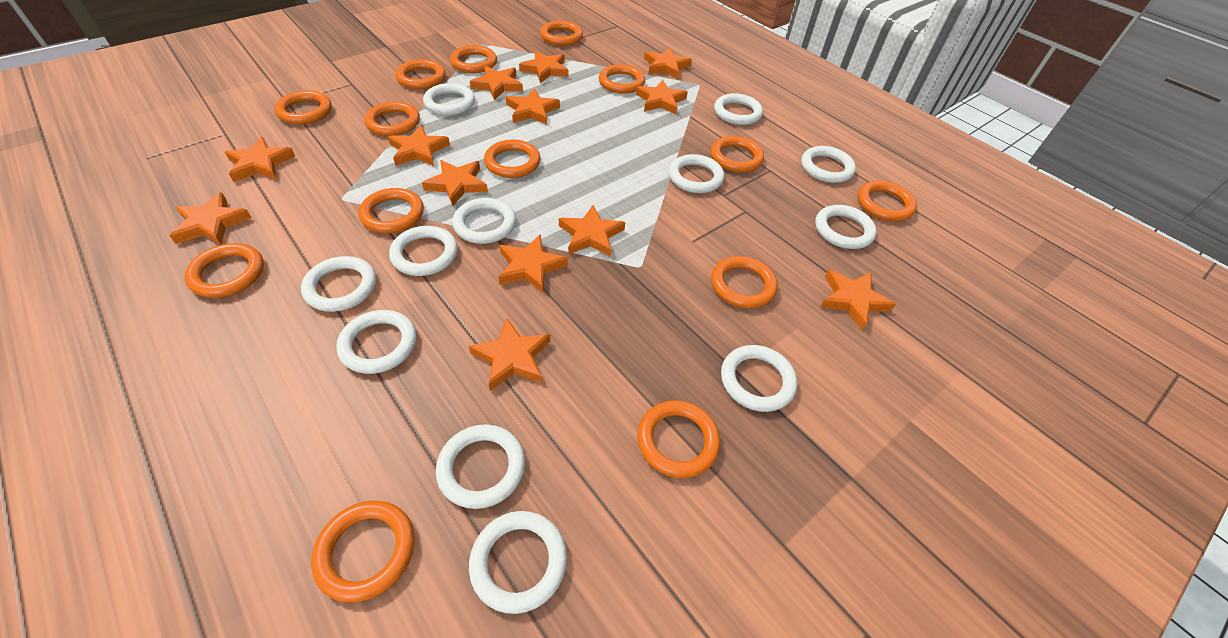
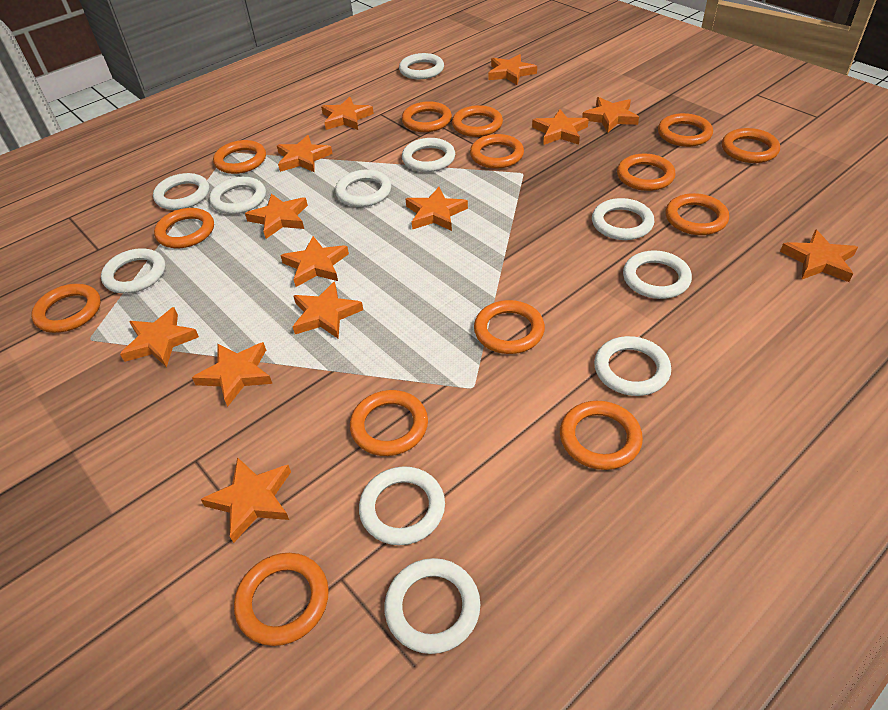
white ring: [301,256,376,312] [336,310,416,374] [389,226,458,276] [423,83,475,115] [436,424,525,509] [452,198,516,244] [469,511,567,614] [669,154,724,193] [714,93,763,125] [721,345,797,412] [801,146,856,183] [815,205,877,249] = 12 -> [101,248,165,294] [153,173,209,210] [209,177,266,214] [335,170,391,207] [359,466,445,545] [384,558,480,654] [399,53,444,79] [402,138,455,172] [592,198,654,240] [594,336,671,396] [623,250,692,299] = 11

